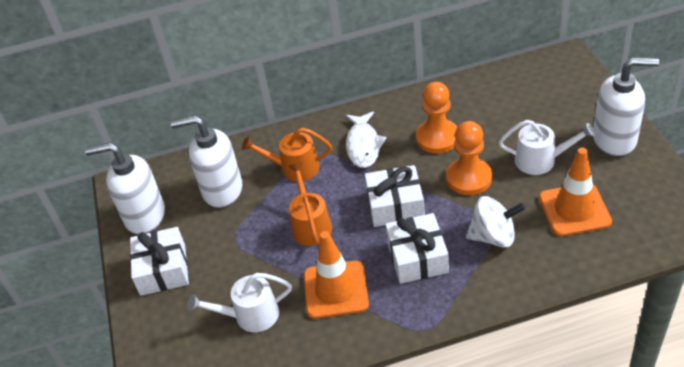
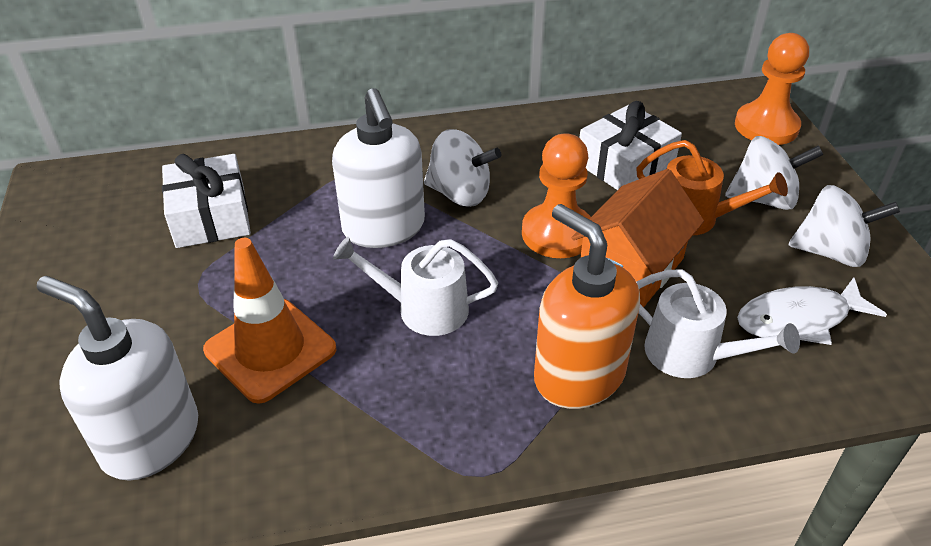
orange house: none = 0 -> [572,169,704,307] = 1
orange soap dispenser: none = 0 -> [534,204,640,409] = 1
orange traffic cone: [304,231,369,319] [539,148,612,236] = 2 -> [203,238,336,404] = 1
orange watering can: [242,128,332,182] [288,162,332,246] = 2 -> [636,140,788,235] = 1
white gift: [130,227,189,296] [365,165,425,227] [385,213,449,284] = 3 -> [162,154,251,248] [579,101,682,190] = 2
white soap dispenser: [85,142,165,234] [171,115,242,208] [593,57,659,156] = 3 -> [37,276,198,481] [332,88,425,248] = 2
white spinning top: [466,196,526,248] = 1 -> [424,129,501,207] [725,136,823,210] [788,185,900,267] = 3

